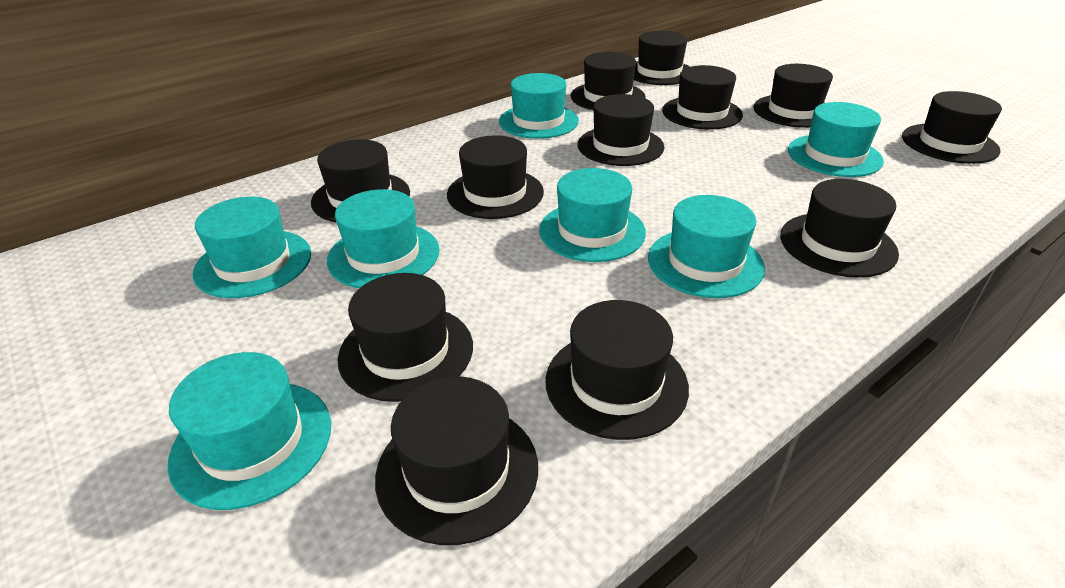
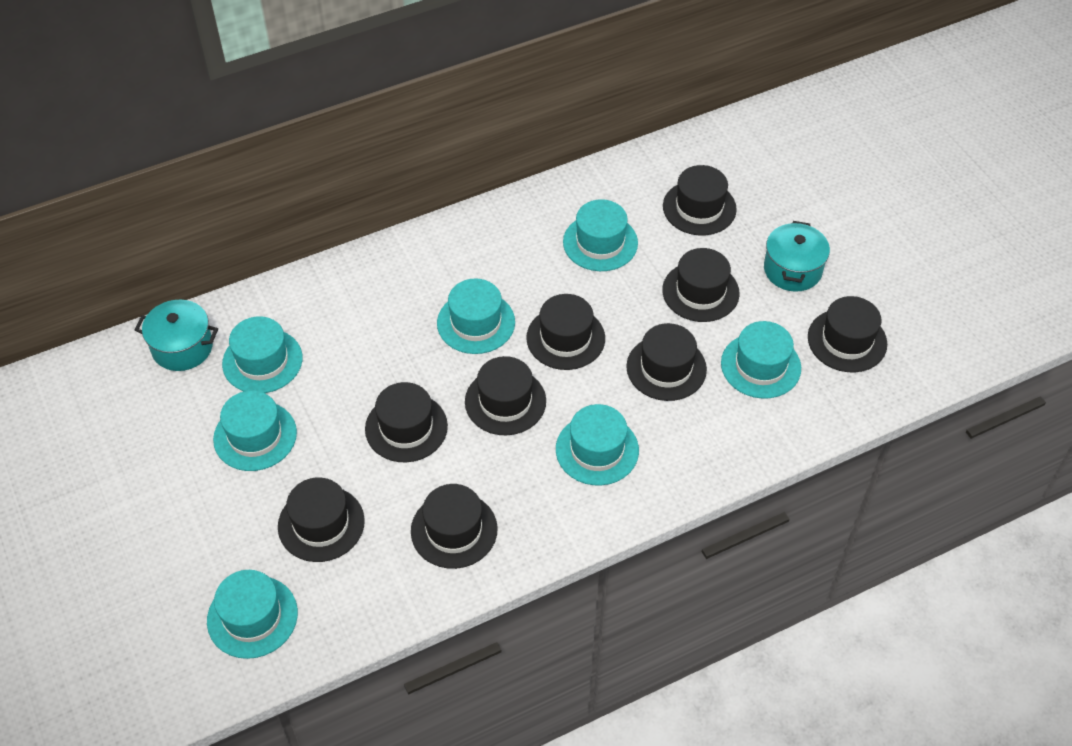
black hat: [311,139,410,223] [338,273,473,402] [375,376,538,545] [447,135,544,219] [545,300,689,440] [571,52,645,110] [578,94,664,166] [634,31,690,85] [662,65,743,129] [754,64,833,128] [780,179,899,278] [902,91,1002,164] = 12 -> [278,477,365,562] [365,382,448,462] [411,484,497,569] [465,356,546,435] [526,294,605,370] [626,323,707,401] [662,248,740,322] [663,165,737,235] [808,296,887,372] = 9
turquoise pot: none = 0 -> [135,300,218,371] [764,221,830,292] = 2

